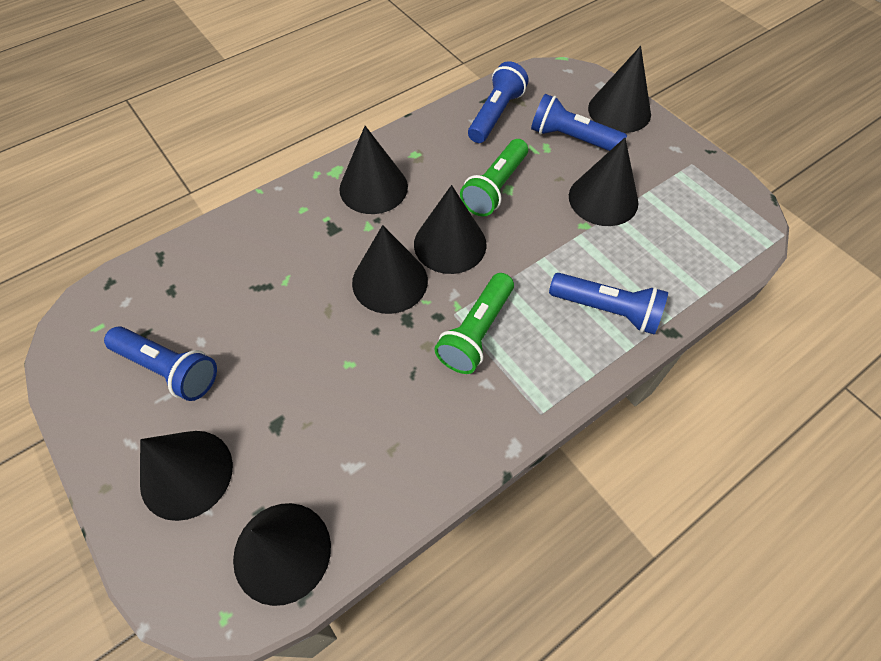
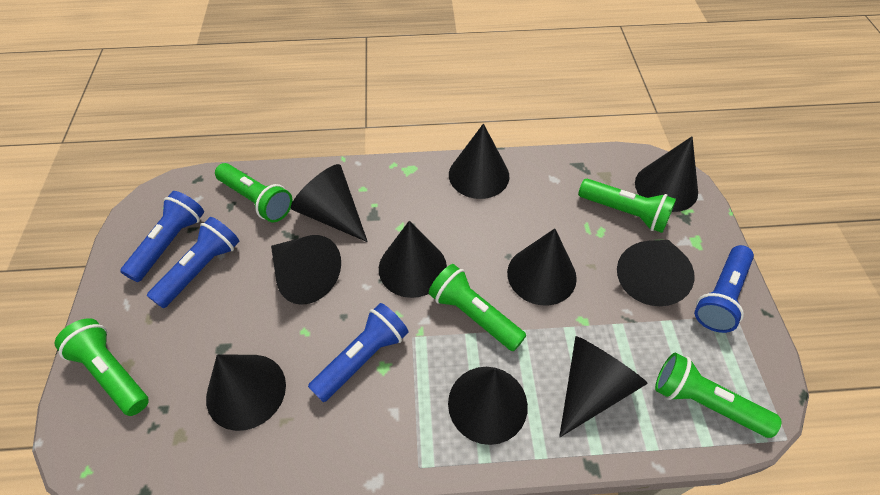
black cone: [140,431,233,521] [233,503,331,606] [339,126,408,214] [352,225,428,314] [414,185,487,274] [569,138,639,226] [588,46,651,133] = 7 -> [206,354,286,431] [271,235,341,305] [291,164,368,242] [379,221,447,298] [448,367,528,445] [449,124,509,199] [507,229,577,305] [559,336,648,437] [617,240,694,306] [635,136,698,212] = 10
green flashlight: [434,273,514,374] [460,139,528,217] = 2 -> [54,318,149,416] [215,163,293,222] [429,264,526,351] [578,179,676,233] [655,353,782,438] = 5

